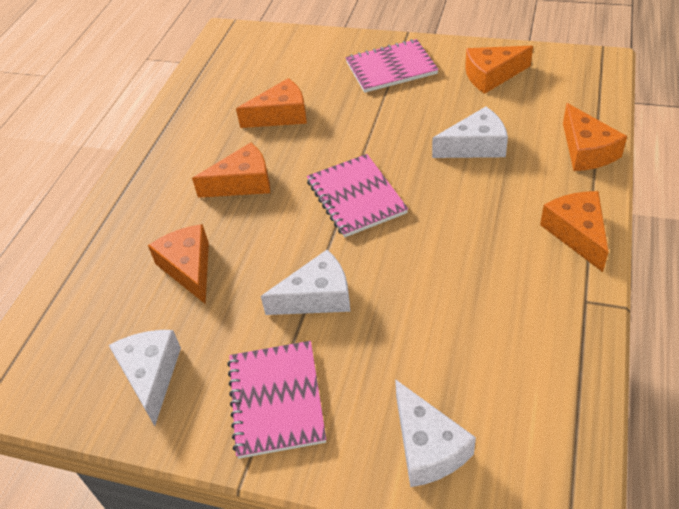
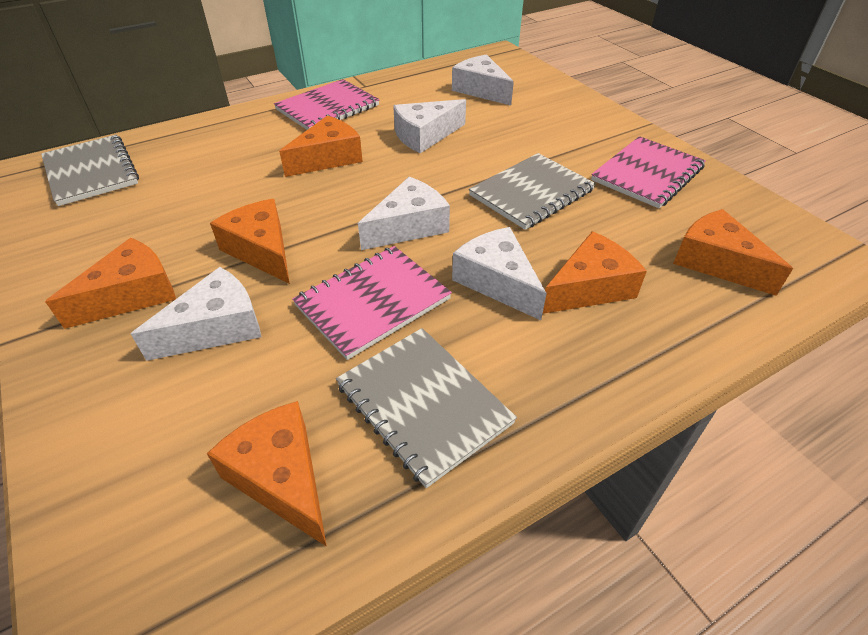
grey notebook: none = 0 -> [41,135,139,206] [336,328,517,488] [469,153,596,230] = 3
white cheese: [109,330,181,426] [261,250,351,315] [395,379,476,487] [432,107,508,158] = 4 -> [131,267,261,361] [358,177,450,250] [393,99,466,153] [452,55,514,105] [452,227,547,320] = 5

